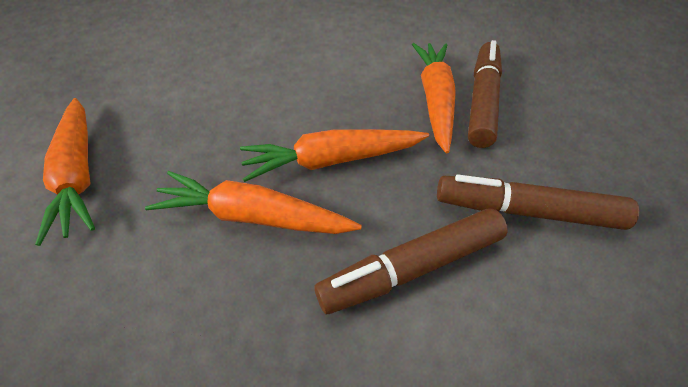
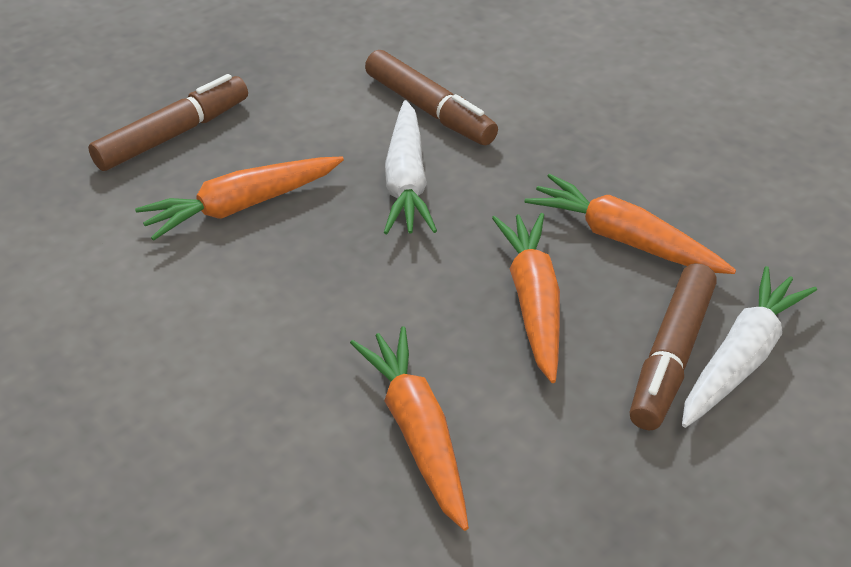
white carrot: none = 0 -> [384,100,437,234] [682,266,817,428] = 2

